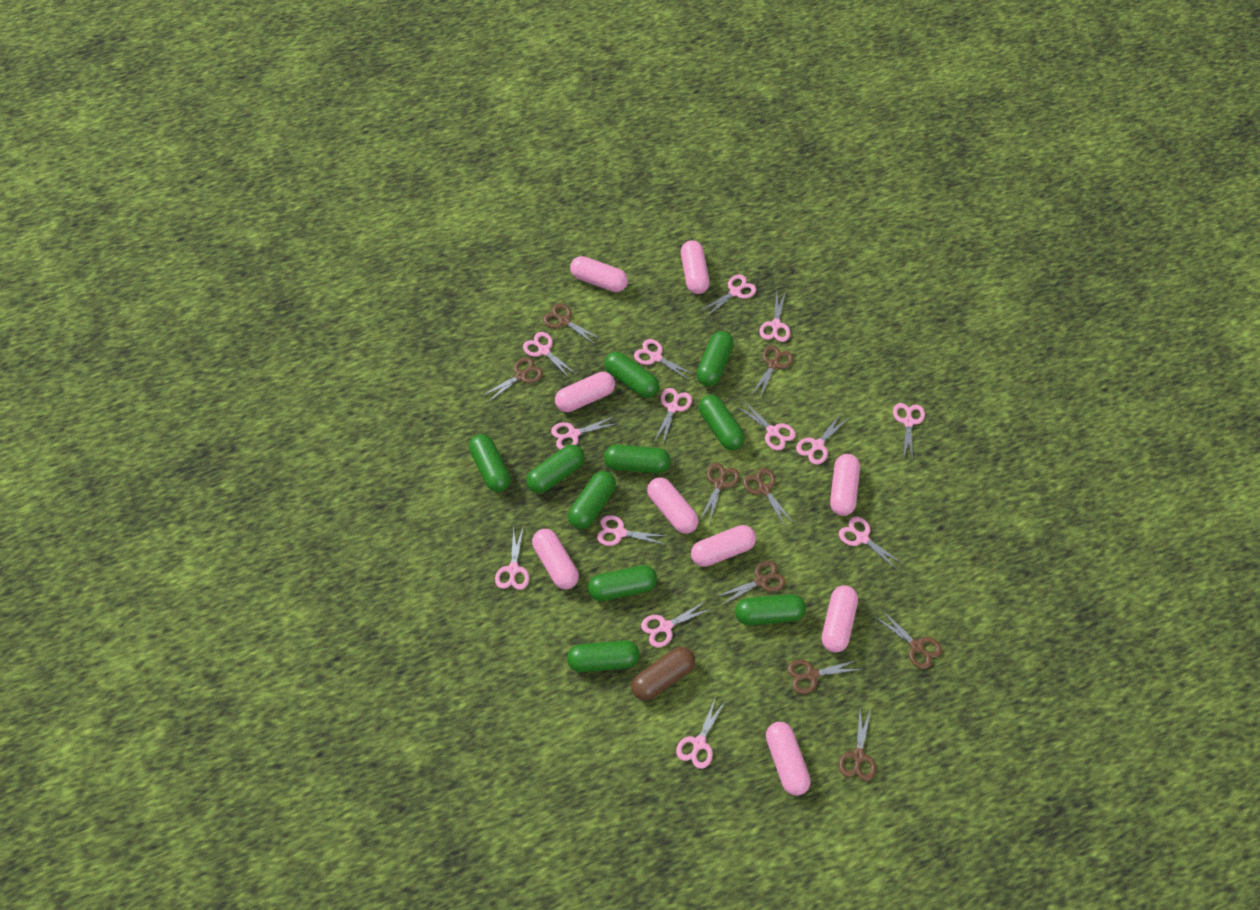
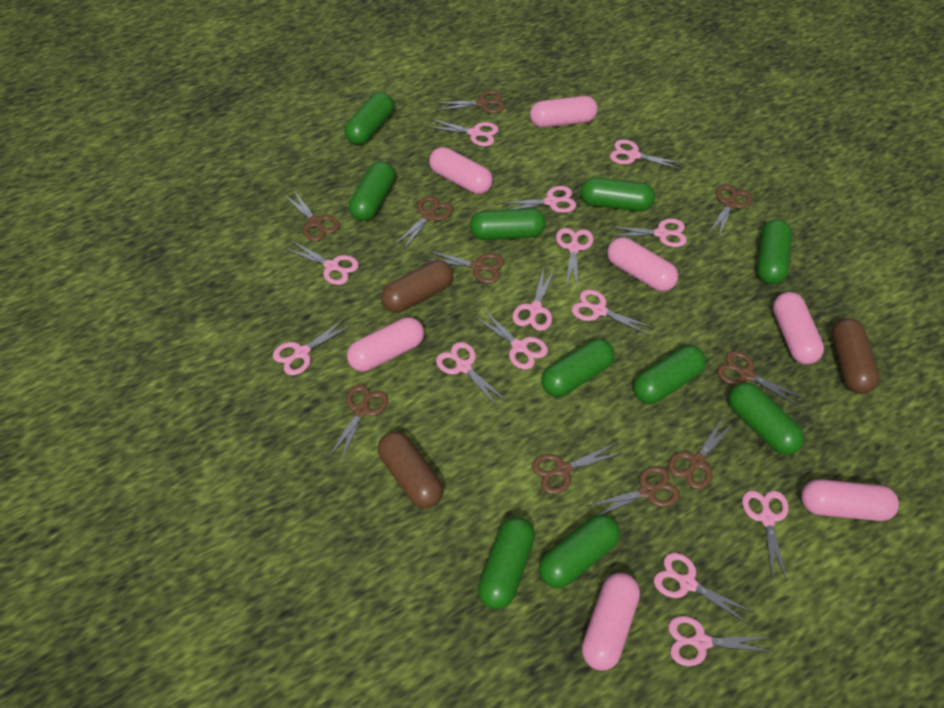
brown capsule: [631,647,695,701] = 1 -> [378,432,443,509] [381,260,453,313] [832,318,879,394] = 3
brown scissors: [482,357,543,402] [543,303,602,345] [700,463,740,524] [716,561,786,605] [743,468,793,528] [751,345,793,398] [787,660,861,694] [839,708,876,781] [875,609,942,669] = 9 -> [284,190,340,242] [329,384,388,461] [394,196,453,251] [425,250,504,284] [437,90,505,113] [532,443,622,494] [588,466,680,515] [668,417,734,489] [709,184,752,239] [717,351,804,407] = 10
pink capsule: [532,529,579,590] [555,372,615,412] [570,256,628,292] [647,477,699,534] [681,240,710,294] [691,525,756,567] [766,722,811,796] [822,585,858,652] [830,454,860,516] = 9 -> [347,317,424,372] [429,147,493,194] [530,96,598,128] [582,573,640,670] [607,237,678,291] [773,292,824,364] [801,479,899,521] = 7

